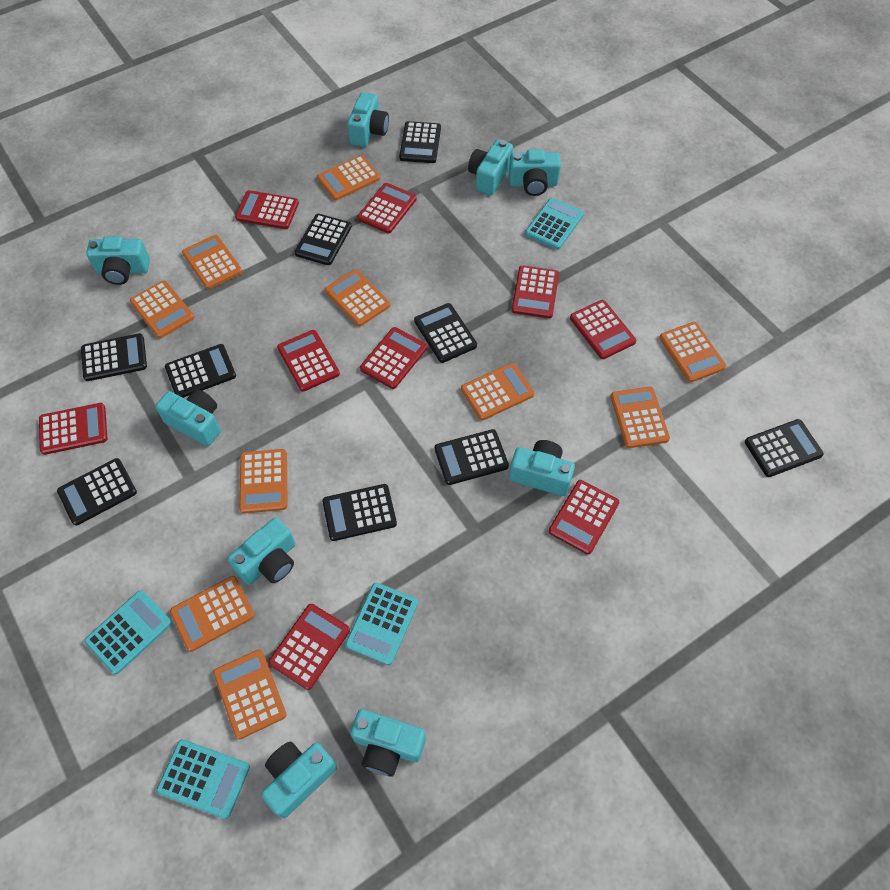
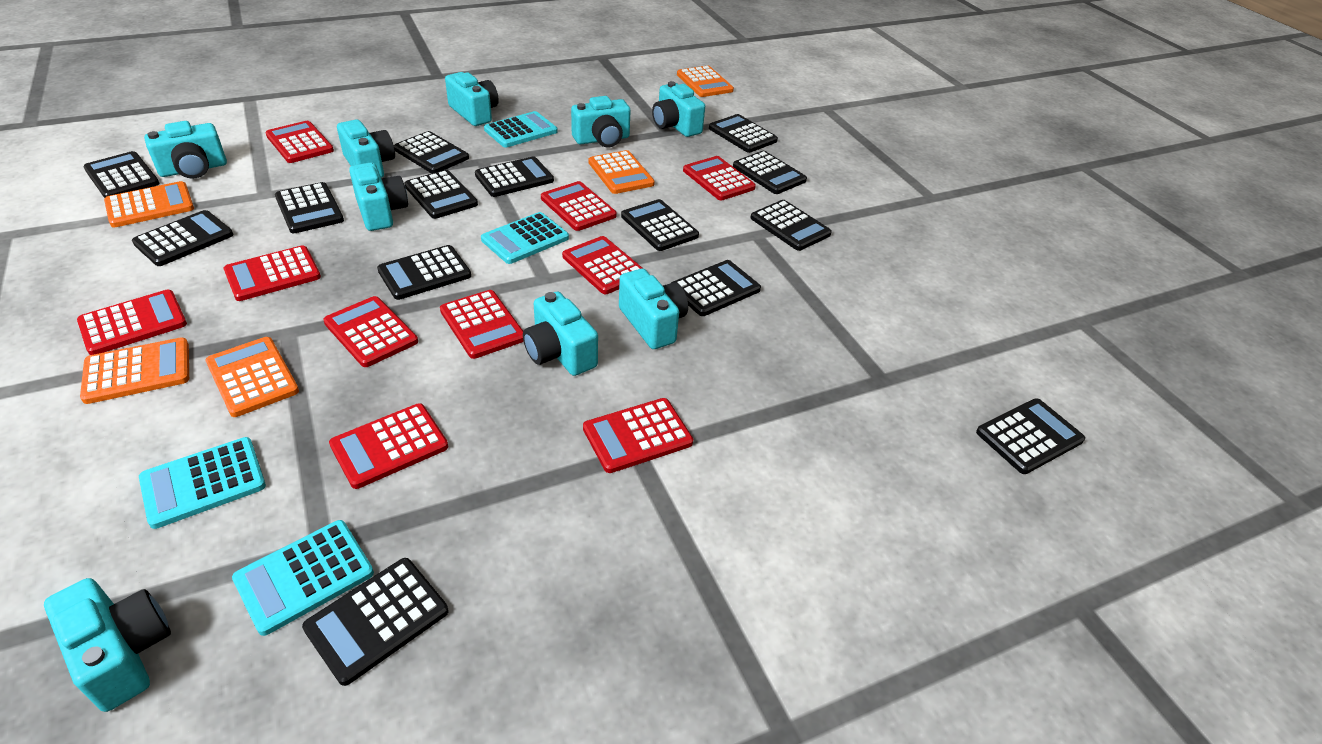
black calculator: [57,458,137,526] [81,333,147,381] [165,344,236,398] [294,214,352,265] [322,484,397,541] [399,121,441,163] [414,303,477,363] [435,429,509,485] [745,419,824,477] = 9 -> [83,151,160,198] [132,210,233,266] [275,182,344,233] [302,558,448,686] [377,245,471,300] [394,131,469,173] [404,170,478,219] [475,156,554,197] [621,199,699,251] [671,260,761,316] [709,114,778,153] [733,151,807,194] [751,200,832,251] [976,399,1085,474] = 14
orange calculator: [130,280,194,338] [170,576,255,652] [182,235,242,289] [213,649,287,739] [239,449,288,513] [317,155,380,200] [325,269,390,326] [461,363,534,420] [610,387,670,448] [659,322,726,382] = 10 -> [80,338,189,404] [104,181,194,227] [205,337,299,417] [589,150,655,194] [677,66,734,97] = 5
red calculator: [39,403,107,455] [235,190,299,229] [268,604,350,690] [277,330,340,392] [358,183,417,233] [360,327,427,389] [512,265,559,318] [548,480,619,555] [570,300,636,359] = 9 -> [77,290,187,355] [224,245,321,301] [265,121,334,163] [323,296,418,367] [329,403,448,489] [440,290,524,359] [541,181,617,231] [562,236,644,294] [583,398,693,473] [683,156,756,200] = 10

